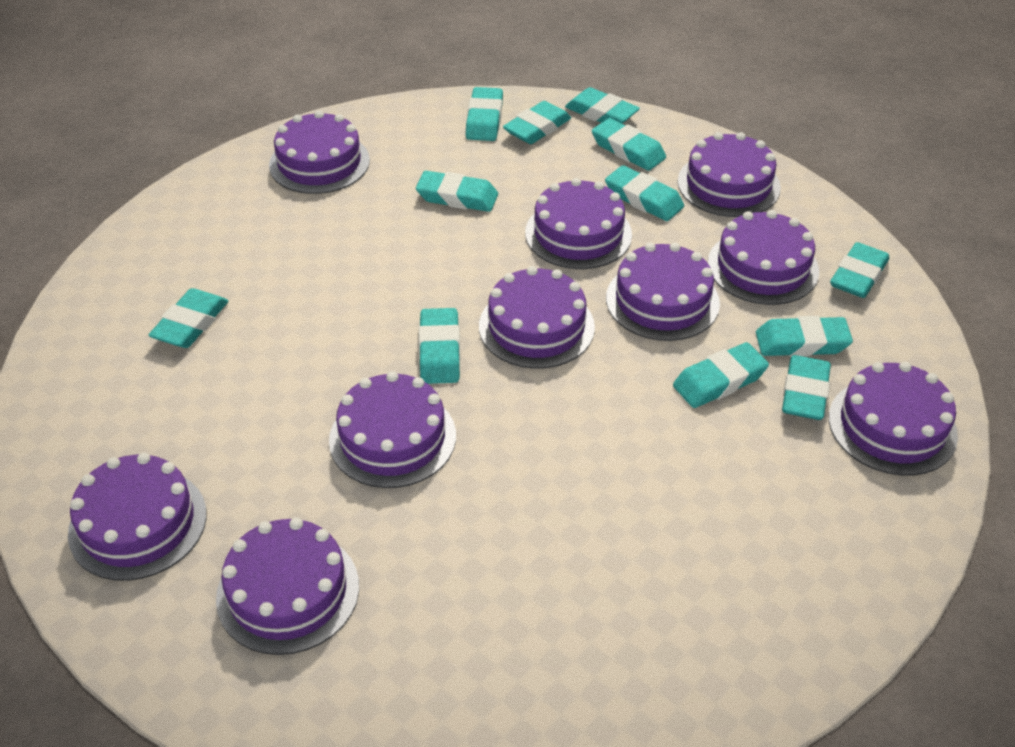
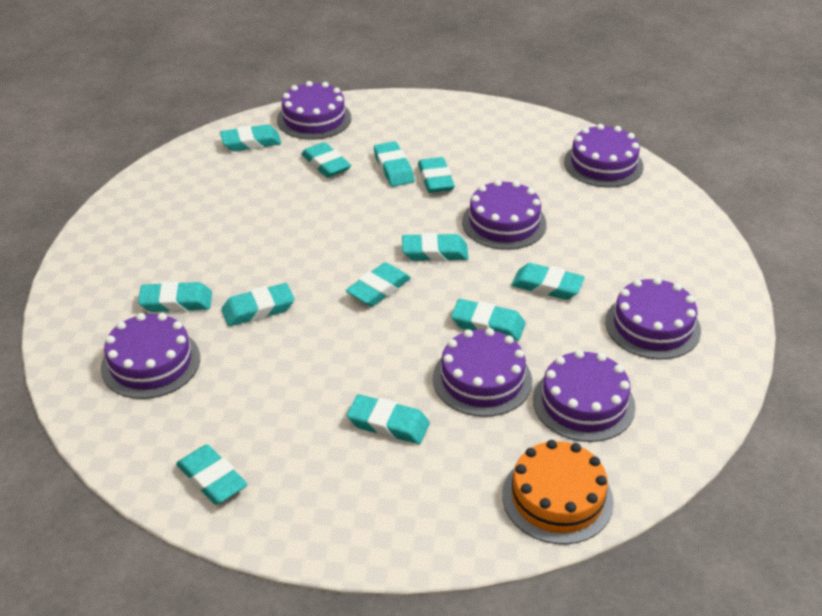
orange cake: none = 0 -> [502,440,614,544] = 1
purple cake: [68,453,206,581] [216,517,359,655] [269,110,370,194] [329,371,456,488] [479,266,595,369] [525,178,632,269] [606,243,720,341] [678,132,781,217] [708,210,819,305] [829,362,958,475] = 10 -> [101,313,200,399] [277,81,351,140] [433,328,532,417] [462,180,547,250] [533,350,636,442] [564,124,644,188] [605,277,701,359] = 7

